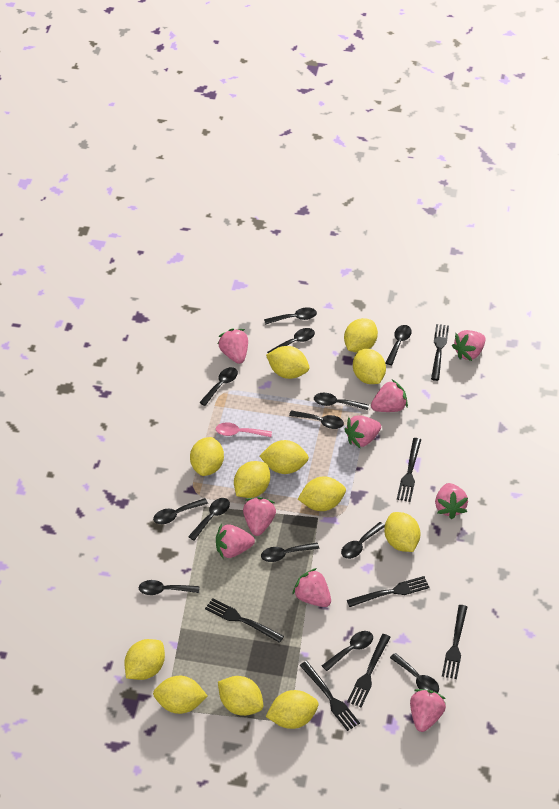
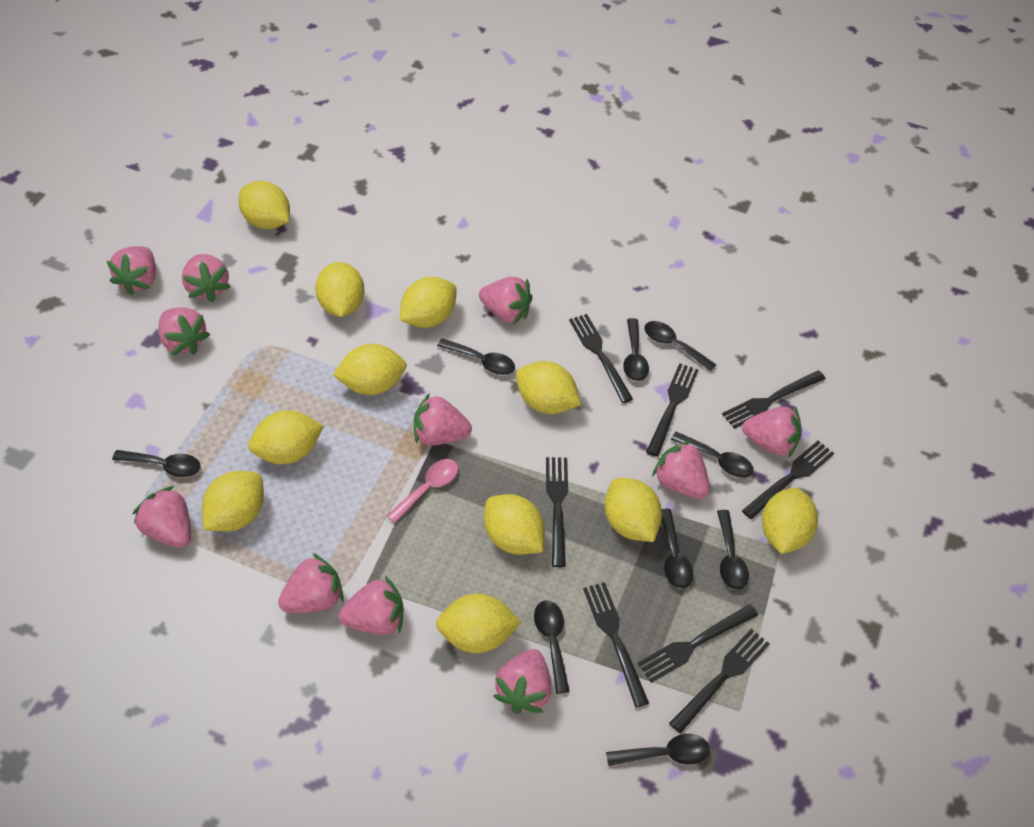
black fork: [205,598,284,643] [300,661,360,731] [347,576,430,607] [347,634,391,707] [397,438,421,502] [431,324,449,381] [442,605,467,679] = 7 -> [546,457,568,567] [569,314,633,403] [583,582,649,707] [638,604,758,683] [646,363,698,457] [669,629,769,733] [722,370,826,429] [742,441,834,519] = 8
black spoon: [139,580,199,595] [153,498,208,524] [188,498,230,541] [199,367,238,406] [261,543,319,562] [264,307,317,325] [267,328,315,353] [289,410,344,429] [314,393,369,410] [322,631,373,671] [341,522,385,559] [386,325,412,365] [390,653,439,693] = 13 -> [112,450,201,477] [437,338,515,375] [534,600,570,694] [606,734,710,766] [623,318,649,381] [644,321,716,372] [662,509,693,589] [671,431,754,478] [717,510,749,590] = 9
pink strawberry: [216,524,255,558] [218,329,248,364] [243,497,276,536] [292,568,331,607] [344,415,381,448] [371,379,408,412] [410,689,446,732] [435,483,468,519] [452,330,486,361] = 9 -> [107,246,156,295] [132,486,191,548] [158,307,210,355] [182,254,231,302] [278,553,344,613] [339,576,404,635] [414,393,472,446] [479,277,532,325] [493,649,551,714] [652,440,710,499] [742,406,802,457] = 11
yellow lemon: [124,639,165,680] [153,676,207,714] [190,437,224,476] [218,676,263,716] [234,461,270,498] [260,440,309,474] [266,346,309,379] [266,690,319,729] [298,476,346,511] [344,318,378,352] [353,349,386,384] [384,512,420,552] = 12 -> [202,471,264,532] [238,181,290,229] [248,410,324,464] [315,262,364,317] [333,344,407,395] [400,277,456,328] [436,593,521,653] [484,494,545,555] [516,361,581,414] [604,478,662,542] [762,488,818,554] = 11

